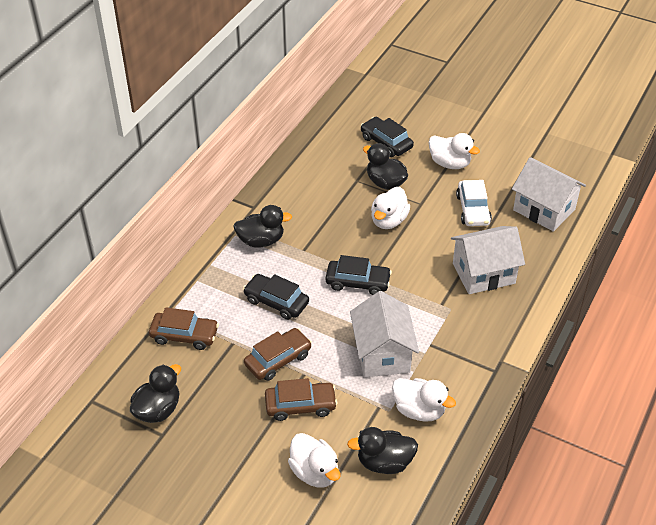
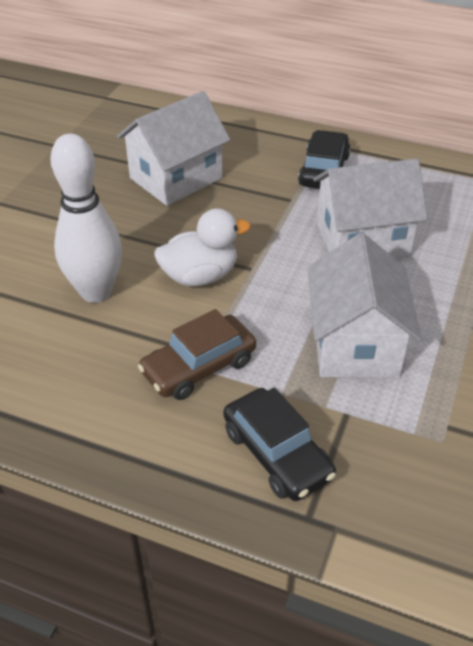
black car: [243,274,309,320] [325,255,392,295] [361,117,414,157] = 3 -> [223,387,336,501] [298,130,351,189] = 2
black duck: [130,364,181,423] [233,205,292,247] [347,427,418,474] [363,143,408,190] = 4 -> none = 0
brown car: [149,307,219,350] [244,328,312,381] [265,378,337,421] = 3 -> [138,309,256,400] = 1
white bowling pin: none = 0 -> [50,133,122,303] = 1
white car: [456,180,492,226] = 1 -> none = 0
white duck: [288,433,340,488] [371,187,410,229] [392,378,456,422] [429,133,480,169] = 4 -> [154,208,251,286] = 1

